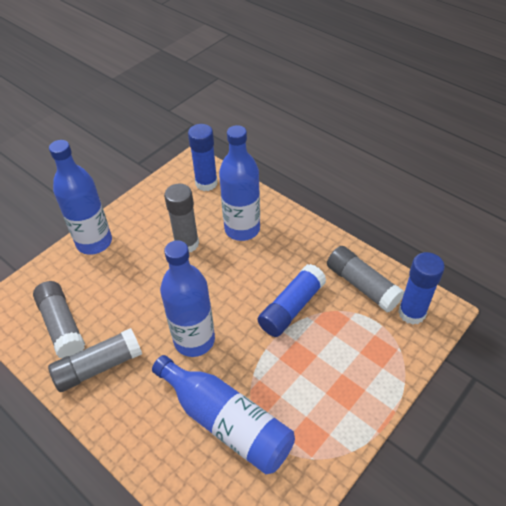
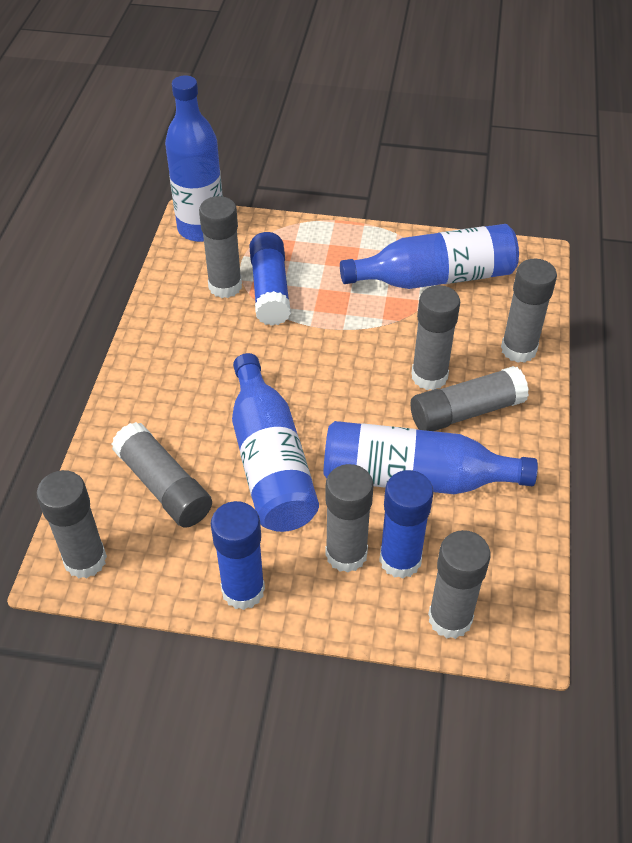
grey glue stick: [33,281,85,358] [48,328,142,392] [164,184,199,252] [327,246,404,313] = 4 -> [37,470,107,579] [112,422,212,528] [199,196,242,298] [325,464,374,573] [410,366,529,431] [411,285,460,390] [428,530,491,639] [501,259,557,363] = 8

